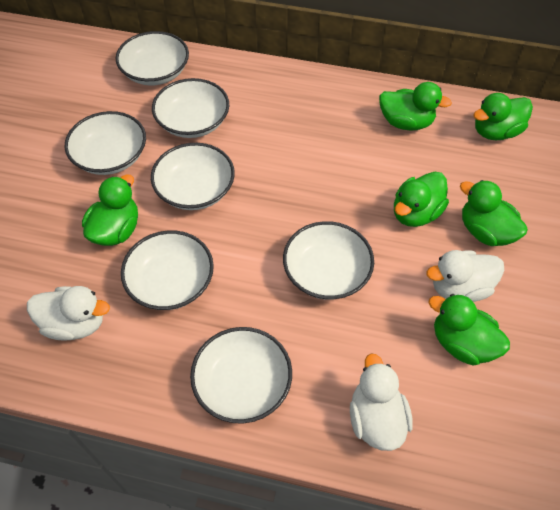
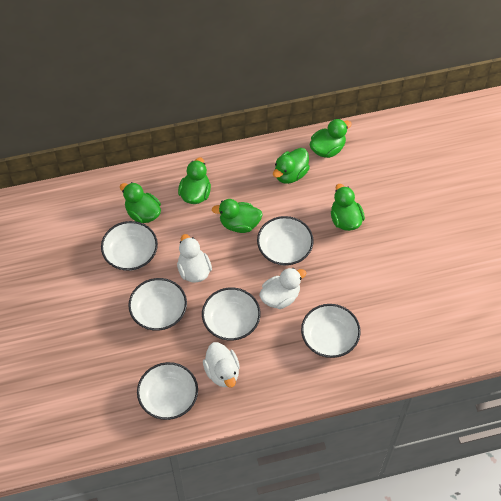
white bowl: [65,111,146,175] [115,31,189,85] [121,230,214,310] [151,143,235,210] [152,78,229,138] [190,327,292,424] [283,221,374,300] = 7 -> [101,221,158,271] [128,278,187,331] [137,362,198,420] [202,287,261,341] [257,216,314,266] [301,304,361,358] = 6

